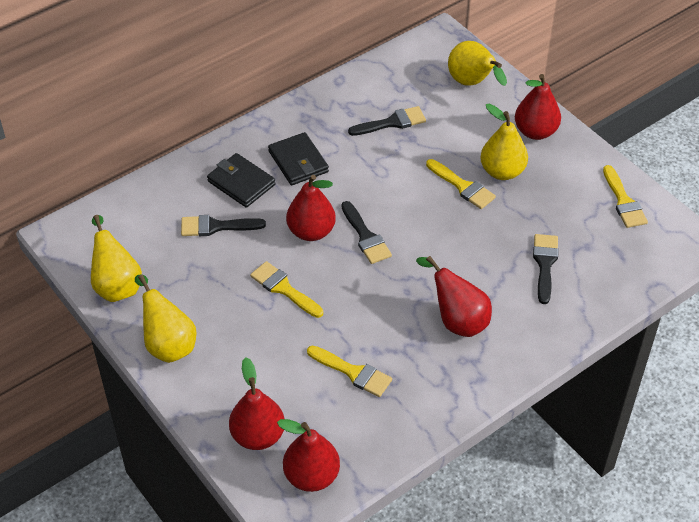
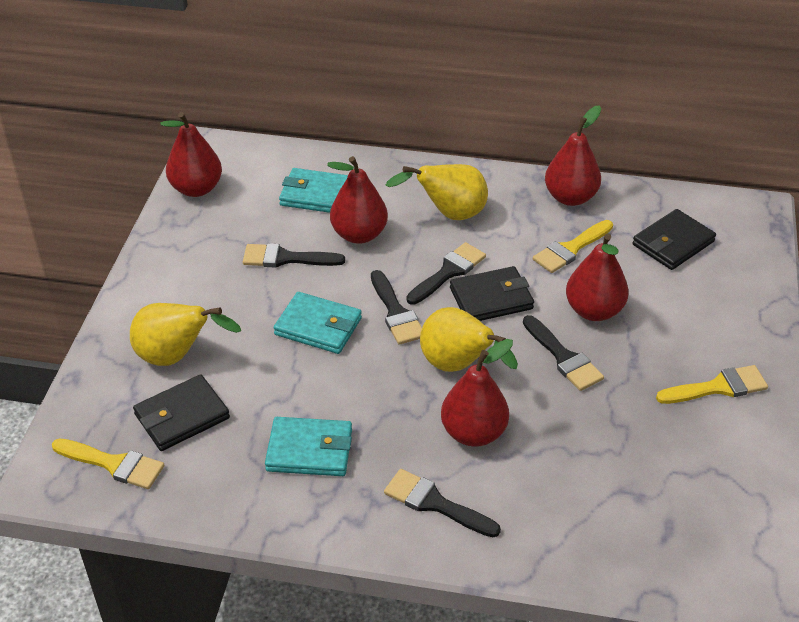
black brush: [181,215,266,236] [341,201,392,264] [348,106,426,136] [533,234,558,304] = 4 -> [243,243,345,267] [371,270,422,345] [384,469,501,537] [407,242,486,305] [523,315,604,391] = 5
black wallet: [207,153,276,208] [268,132,329,185] = 2 -> [133,374,230,451] [450,266,534,321] [633,209,716,270] = 3
turquoise wallet: none = 0 -> [265,417,352,476] [274,292,362,354] [279,168,348,213] = 3
yellow brush: [250,261,323,318] [307,345,392,397] [426,159,496,209] [603,165,648,228] = 4 -> [52,438,164,489] [533,220,613,273] [656,365,768,404] = 3
yellow pear: [91,215,142,302] [135,274,196,363] [448,41,507,86] [480,104,528,180] = 4 -> [130,303,241,366] [386,164,488,220] [420,307,518,372] = 3

